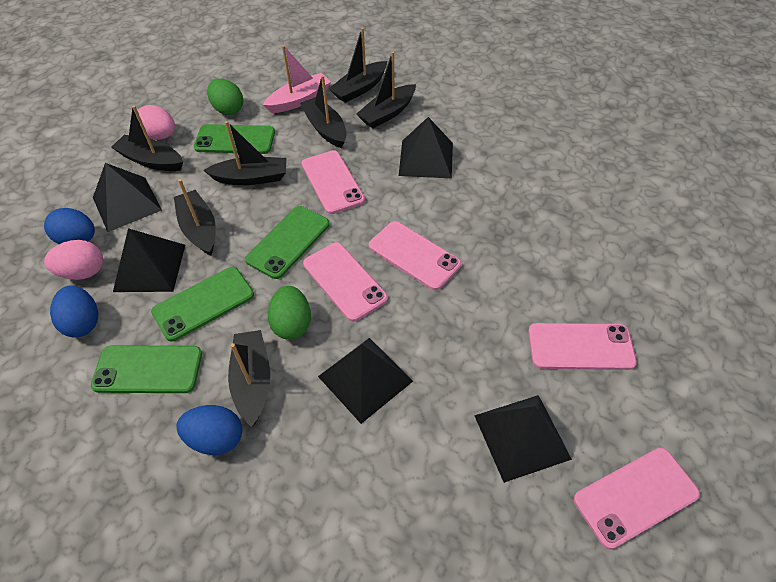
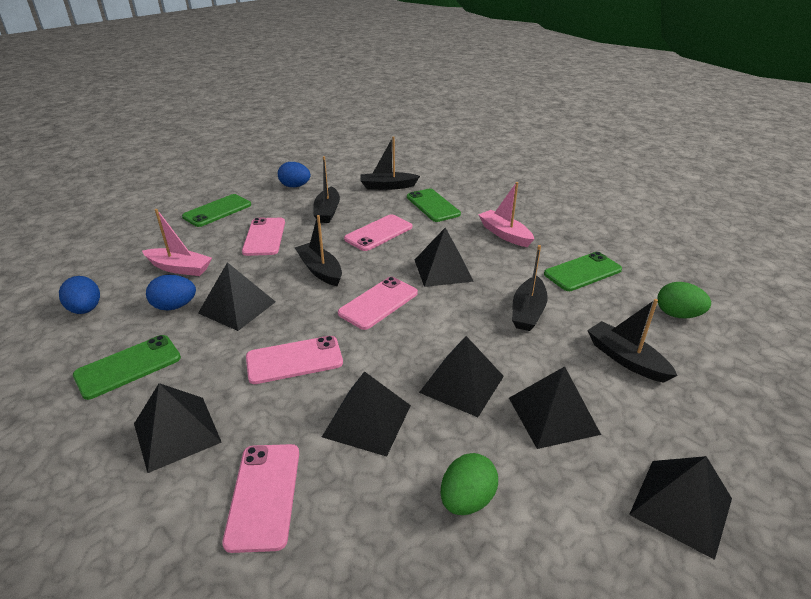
black boat: [111,105,183,171] [174,179,216,256] [203,121,286,185] [228,330,270,427] [300,75,346,148] [329,27,387,103] [356,51,416,128] = 7 -> [295,215,342,286] [313,156,340,223] [361,137,420,190] [512,245,548,331] [587,299,678,383] = 5
black pyramid: [93,163,162,232] [113,228,185,292] [318,338,413,424] [399,117,453,178] [474,395,572,483] = 5 -> [134,383,222,473] [198,262,276,331] [322,371,411,457] [415,228,474,287] [419,336,504,417] [509,366,601,449] [629,456,732,560] = 7
pink boat: [263,45,331,113] = 1 -> [142,209,212,276] [478,182,534,247] = 2
pink egg: [44,240,103,280] [137,105,175,140] = 2 -> none = 0

